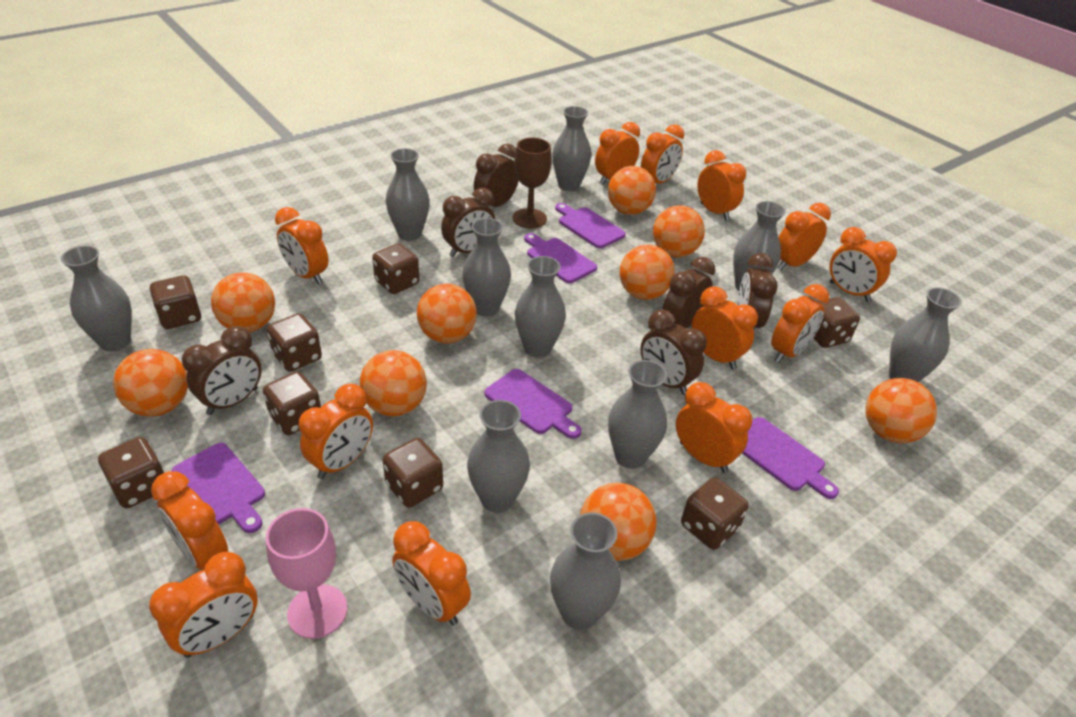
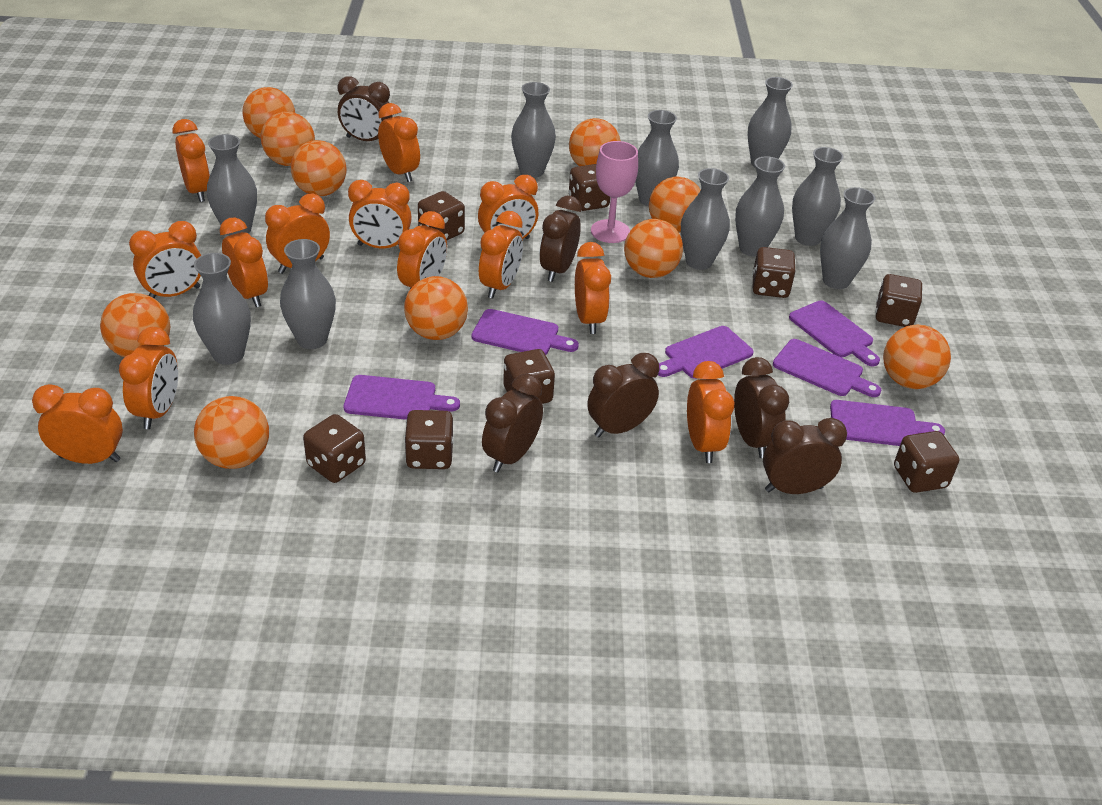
brown goblet: [513,138,552,228] = 1 -> none = 0
orange ball: [113,349,188,416] [211,272,275,332] [360,350,427,416] [417,284,477,343] [580,482,657,561] [608,166,656,215] [619,245,675,300] [653,205,705,257] [865,378,937,443] = 9 -> [100,293,170,358] [194,396,269,469] [242,87,295,138] [261,112,315,166] [291,140,347,196] [404,276,468,340] [569,118,621,166] [624,219,683,278] [649,177,701,233] [883,325,951,389] = 10
purple cutting board: [172,443,265,533] [484,369,582,439] [524,233,597,283] [555,203,626,248] [742,417,839,499] = 5 -> [344,375,460,420] [471,309,579,355] [658,326,753,379] [773,339,881,397] [789,301,880,366] [830,400,945,446] = 6

